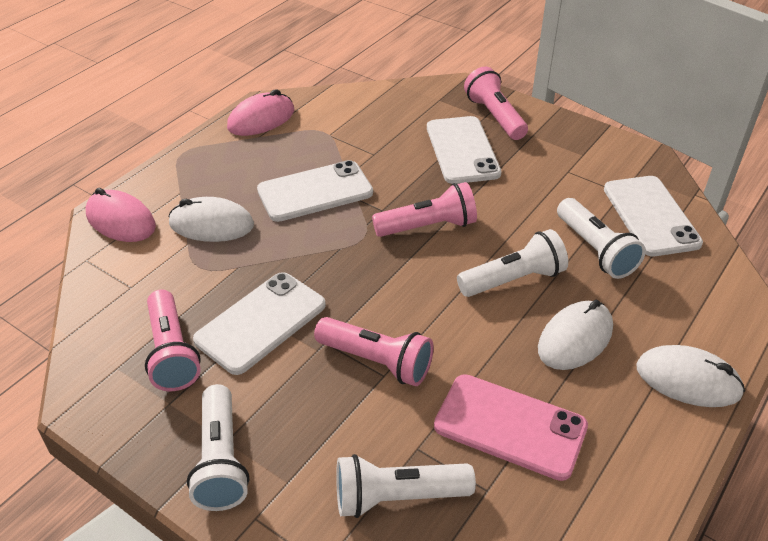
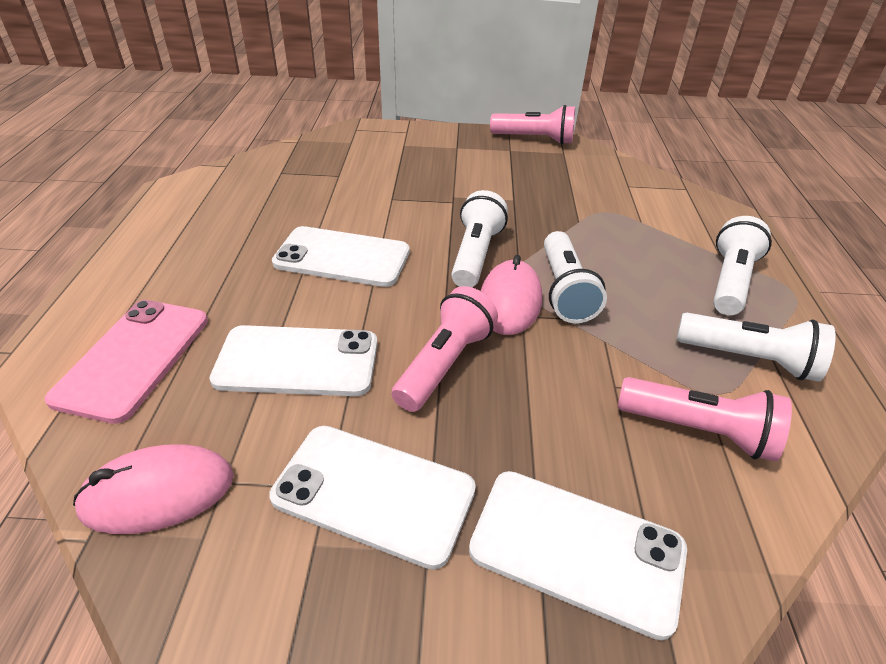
pink flashlight: [145,289,201,391] [314,317,434,386] [372,182,477,237] [464,67,528,140] = 4 -> [392,286,498,412] [490,105,575,145] [618,377,792,462] = 3
white mouse: [168,197,254,242] [538,300,613,370] [636,345,745,407] = 3 -> none = 0

